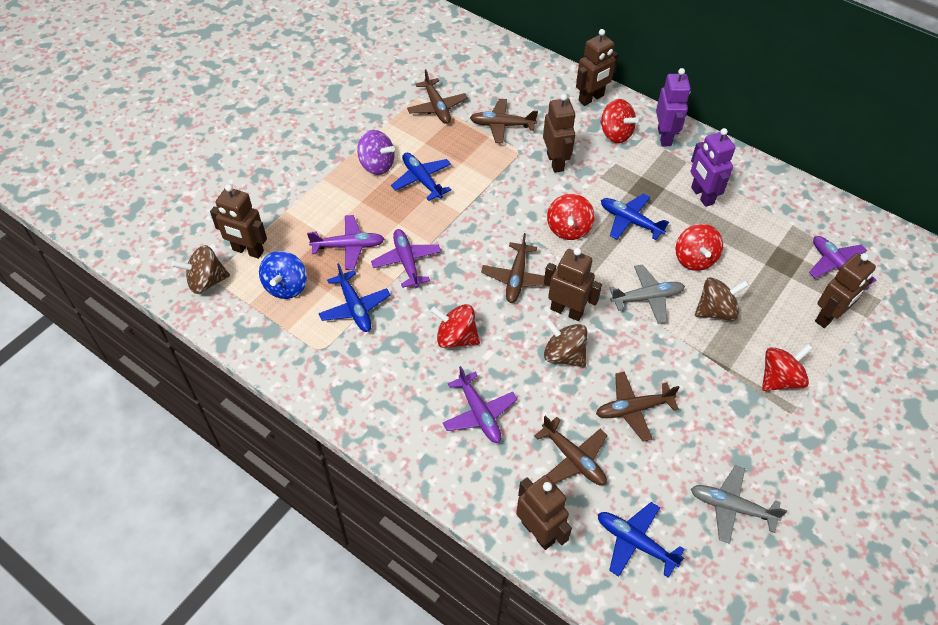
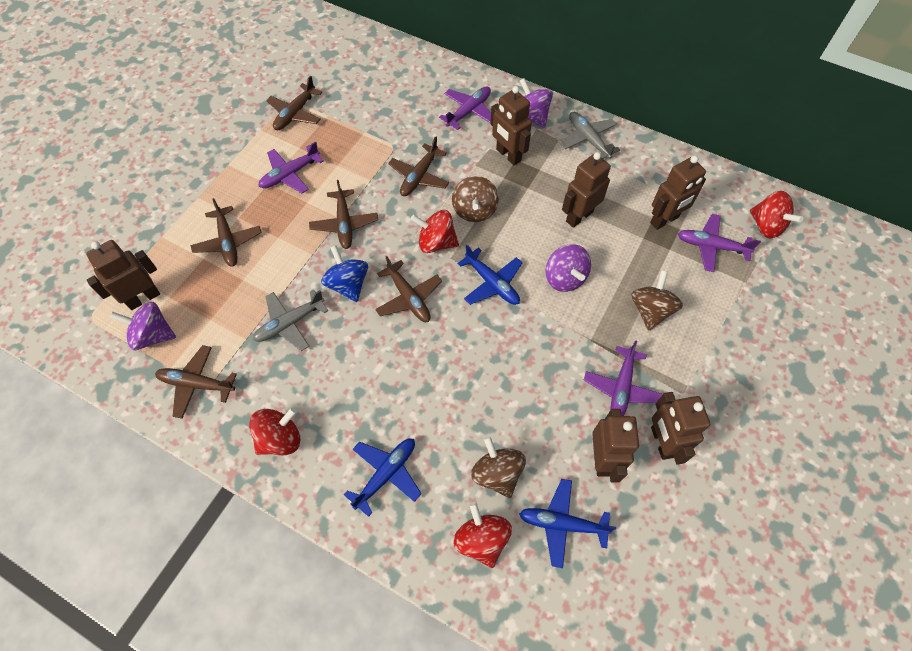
blue plane: [319,263,390,332] [391,153,451,201] [598,502,685,578] [601,194,669,240] = 4 -> [344,438,422,517] [458,245,522,305] [519,479,616,568] = 3
brown plane: [407,69,468,124] [470,99,538,143] [481,233,545,303] [534,415,607,485] [596,372,680,441] = 5 -> [155,345,237,419] [190,198,262,267] [266,76,322,130] [309,180,378,249] [375,256,442,322] [388,136,449,196] = 6
purple robot: [656,68,691,146] [691,128,736,207] = 2 -> none = 0
purple spinning top: [357,130,395,175] = 1 -> [110,302,176,350] [520,78,553,128] [545,244,591,292] = 3
red spinning top: [430,304,480,348] [547,194,595,240] [600,99,639,143] [676,224,723,271] [762,344,813,391] = 5 -> [249,407,300,455] [411,210,459,253] [453,502,512,568] [750,191,803,238] = 4

